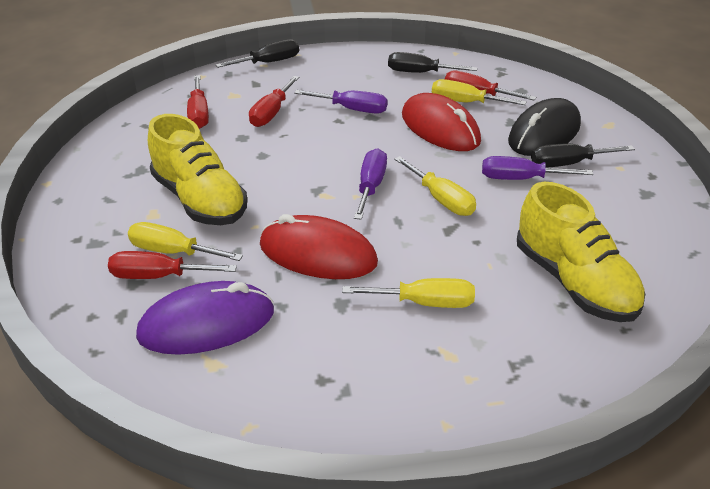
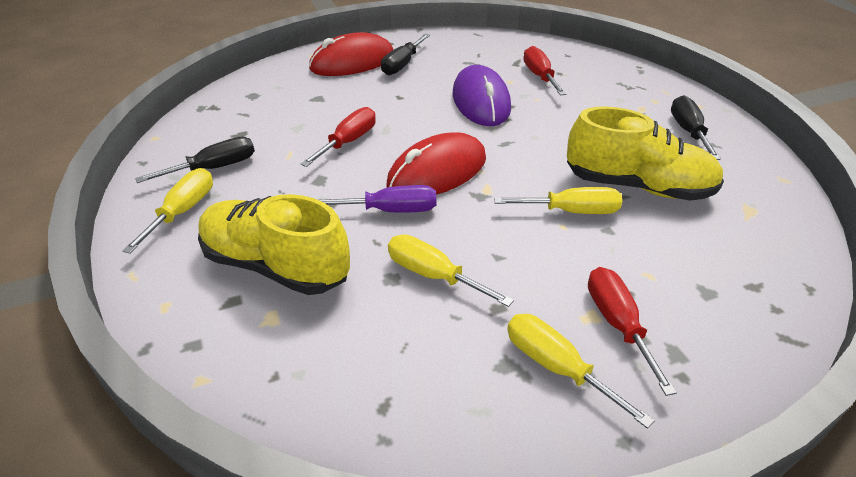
black mouse: [508,98,581,156] = 1 -> none = 0
purple screwdriver: [294,90,388,114] [354,148,387,220] [482,156,593,180] = 3 -> [317,185,436,212] = 1
red screwdriver: [108,251,237,279] [187,75,209,129] [249,76,299,127] [445,71,536,101] = 4 -> [300,107,376,167] [523,46,567,95] [588,267,677,396] = 3

